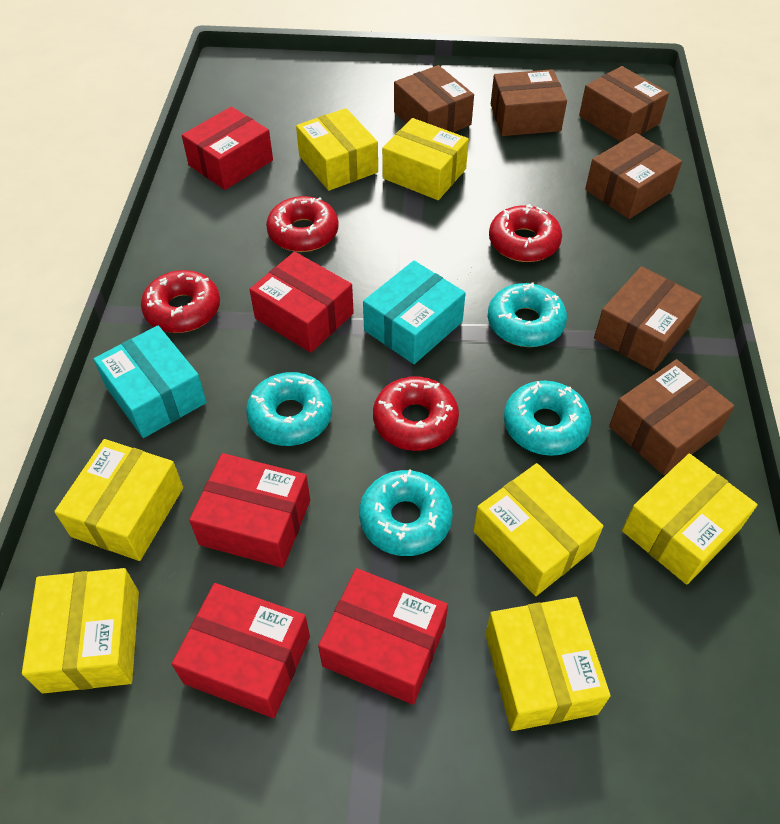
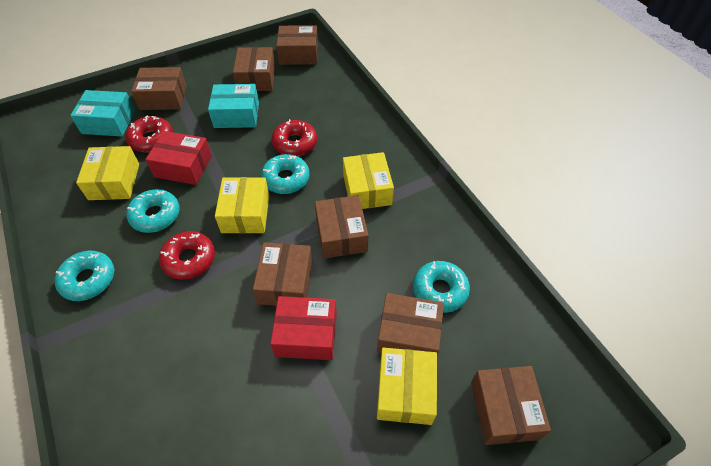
brown box: [394,65,474,132] [491,69,567,136] [579,66,669,142] [585,133,682,219] [594,266,702,371] [609,359,735,475] = 6 -> [131,67,187,110] [233,47,275,91] [253,242,313,306] [276,25,318,65] [315,195,369,259] [377,293,444,355] [471,366,551,445] = 7
red box: [172,583,310,718] [182,107,273,190] [189,453,310,568] [249,252,354,353] [318,568,448,705] = 5 -> [145,131,212,185] [270,296,337,360] = 2
red donut: [141,270,220,333] [266,196,339,252] [373,376,459,451] [489,204,562,262] = 4 -> [125,115,173,152] [159,231,215,280] [271,119,317,156] = 3
yellow box: [22,568,139,693] [54,439,183,561] [296,108,378,191] [382,118,469,200] [473,463,603,596] [485,597,610,731] [622,454,758,585] = 7 -> [76,146,139,200] [215,177,269,233] [343,152,394,209] [377,348,437,425] = 4

